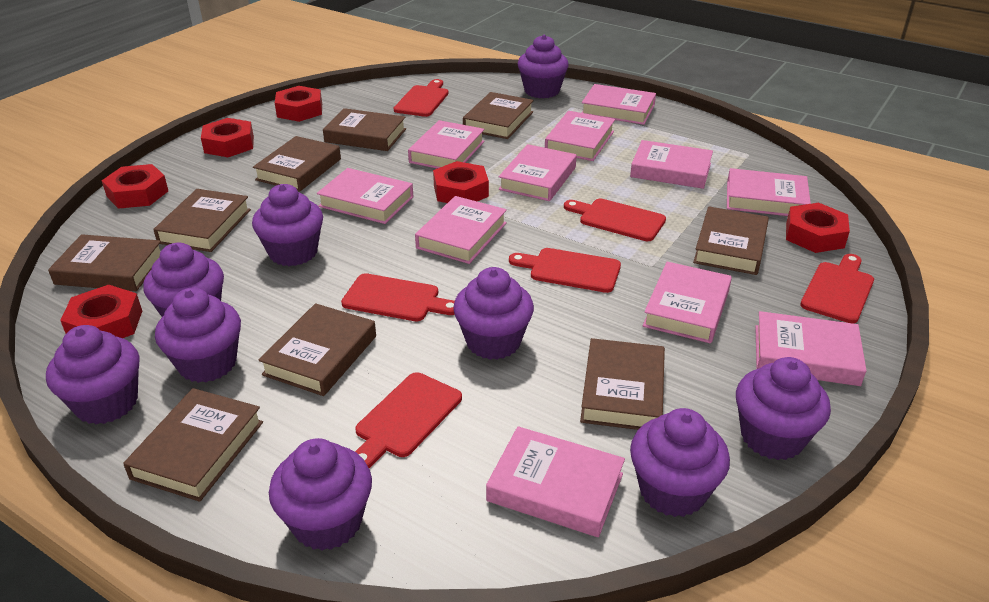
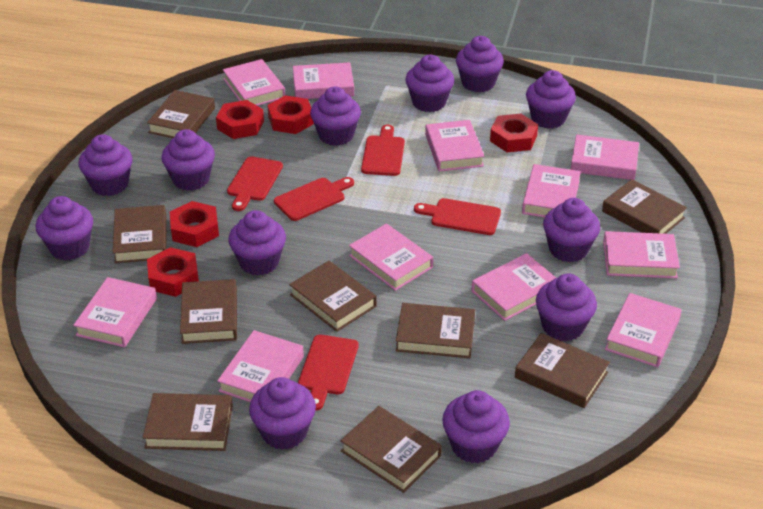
purple cupcake: [46,325,140,424] [143,243,224,317] [155,288,241,383] [252,184,323,266] [269,438,372,551] [453,267,534,360] [518,35,569,98] [630,408,730,517] [736,357,831,460] = 9 -> [36,196,93,261] [78,134,132,196] [161,129,215,191] [228,210,286,275] [249,377,316,450] [310,87,361,146] [405,55,454,112] [442,390,510,463] [456,36,504,93] [526,70,576,129] [536,273,597,342] [543,198,600,262] = 12
red cutting board: [341,273,455,321] [355,372,462,468] [394,79,449,117] [509,248,621,293] [564,199,666,241] [800,254,874,323] = 6 -> [227,156,283,211] [274,177,354,221] [298,335,358,411] [361,125,405,176] [414,198,501,235] = 5
red nut: [60,285,142,338] [102,164,168,209] [201,118,254,157] [275,86,322,122] [433,161,489,203] [786,203,850,253] = 6 -> [147,247,199,297] [170,201,219,247] [216,100,264,139] [267,95,314,134] [490,114,538,153] = 5

